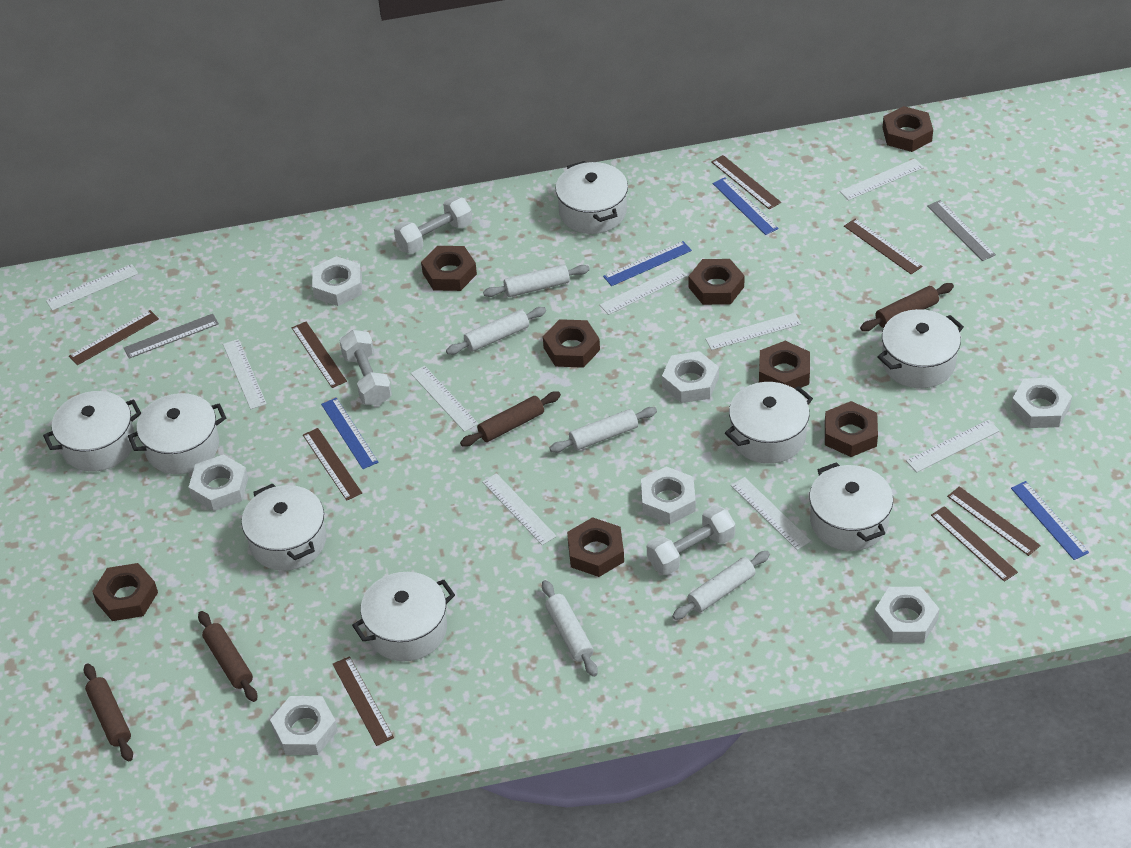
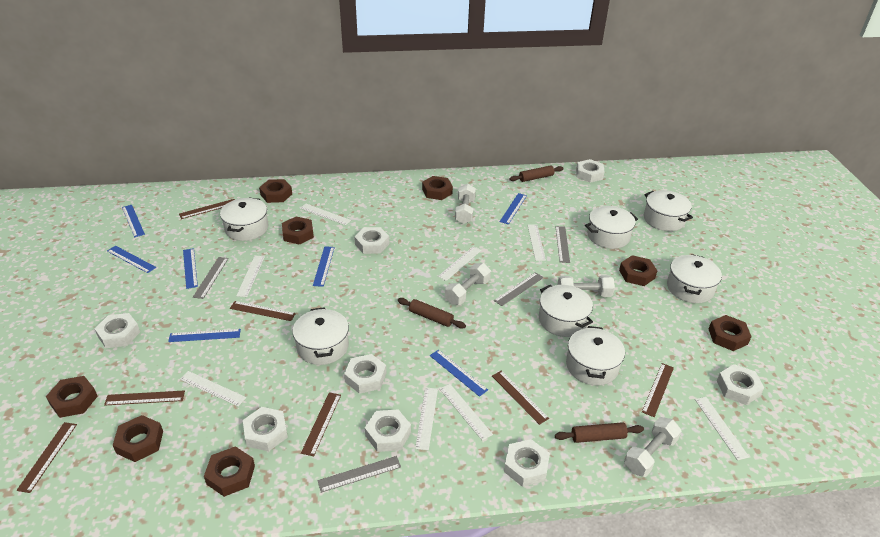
blue ruler: [321,398,378,469] [603,241,692,286] [713,177,779,235] [1011,481,1089,560] = 4 -> [107,246,156,273] [122,205,145,237] [168,329,241,342] [183,248,198,289] [313,246,335,287] [430,350,488,397] [500,193,527,224] = 7
brown rolling pin: [84,663,133,762] [198,611,257,702] [460,392,561,447] [860,283,954,331] = 4 -> [398,298,466,329] [509,165,564,182] [555,422,644,443] = 3
brown ruler: [69,310,159,365] [292,321,347,388] [303,428,362,501] [333,656,394,746] [711,155,781,210] [844,219,923,274] [931,506,1018,582] [947,486,1041,556] = 8 -> [16,422,77,493] [104,390,185,406] [179,199,235,219] [230,301,296,321] [301,392,341,456] [492,371,549,425] [642,363,674,417] = 7
grey ruler: [124,314,219,359] [927,200,996,261] = 2 -> [193,257,229,299] [317,456,401,493] [494,272,544,306] [555,226,570,263] = 4
white dumbbell: [340,330,392,406] [394,196,473,254] [647,505,735,575] = 3 -> [445,263,491,305] [455,184,476,224] [557,275,615,297] [624,417,682,477] = 4
white nut: [189,454,248,511] [270,696,338,755] [312,256,362,306] [641,466,695,524] [662,351,719,403] [874,587,939,643] [1011,378,1072,428] = 7 -> [95,313,140,348] [243,407,288,451] [344,354,386,394] [354,227,389,254] [365,409,411,452] [504,439,550,487] [576,159,604,183] [717,364,764,405] = 8
white pot: [43,391,141,472] [128,393,226,474] [242,483,326,571] [352,572,455,661] [556,161,628,234] [725,382,813,464] [809,462,893,551] [877,309,964,388] = 8 -> [220,197,269,241] [292,307,349,365] [539,285,593,337] [566,326,625,386] [585,206,638,249] [644,190,693,231] [667,254,722,303] = 7
white rolling pin: [446,307,546,355] [483,264,590,297] [542,580,598,677] [549,407,657,453] [672,551,770,620] = 5 -> none = 0
white ruler: [46,264,138,311] [223,339,267,409] [411,366,479,432] [482,473,557,545] [600,266,687,315] [705,313,801,350] [731,477,811,550] [840,159,924,201] [906,419,1000,472] = 9 -> [180,371,246,407] [236,256,265,297] [300,204,351,225] [415,387,438,451] [438,246,482,281] [439,384,493,441] [528,224,546,261] [695,397,749,461] = 8

